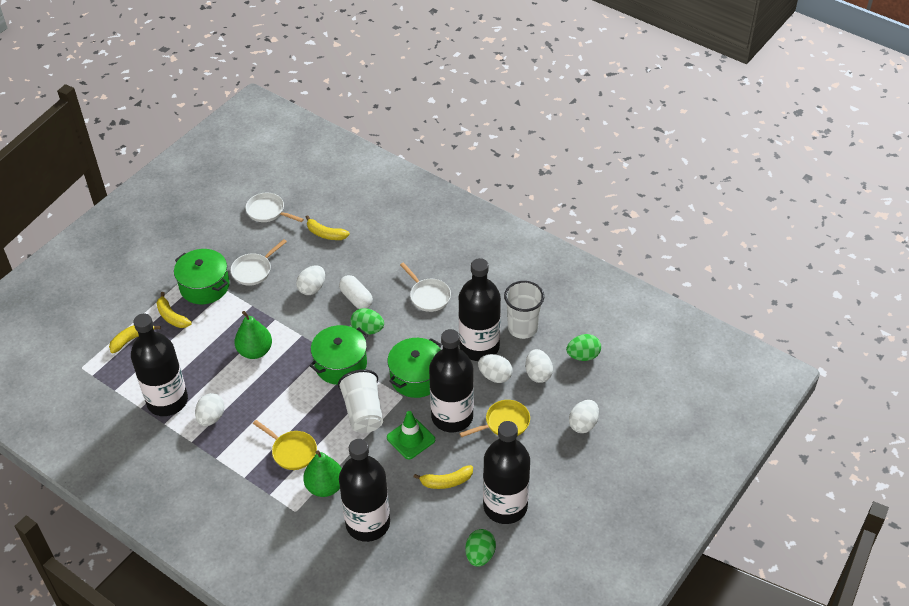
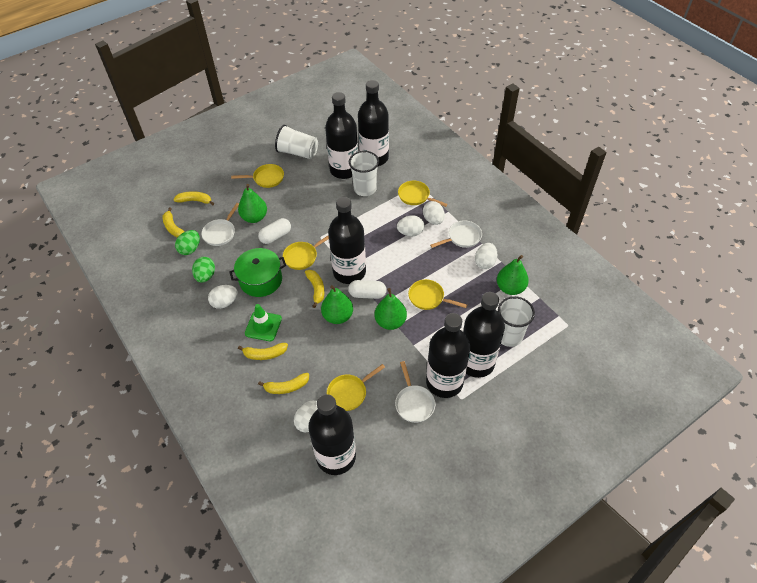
black bottle: [131,314,188,416] [339,439,390,542] [429,329,474,432] [459,258,501,361] [483,421,530,524] = 5 -> [308,394,356,475] [325,92,358,179] [328,197,366,284] [358,80,389,166] [426,313,470,398] [463,292,505,378] = 6
green egg: [350,308,384,335] [465,529,496,567] [566,334,601,361] = 3 -> [175,230,200,255] [192,257,215,283] = 2
green pear: [234,311,272,359] [303,450,342,497] = 2 -> [238,184,267,223] [321,285,353,324] [375,288,407,330] [497,255,529,295] = 4
green pot: [174,249,230,304] [309,325,368,385] [388,338,442,398] = 3 -> [229,248,286,297] = 1
white capsule: [339,275,373,309] = 1 -> [258,218,291,244] [348,280,387,299] = 2
white cup: [338,369,383,433] [504,281,544,339] = 2 -> [275,125,318,159] [349,151,379,196] [498,296,535,347] = 3
yellow banana: [109,325,161,353] [156,292,192,328] [305,215,350,240] [414,465,473,489] = 4 -> [163,207,185,238] [173,191,214,205] [238,343,288,360] [258,373,309,394] [305,270,325,308] = 5
yellow pan: [253,420,317,470] [459,400,530,437] = 2 -> [231,164,284,188] [283,235,329,270] [327,364,385,411] [398,181,448,207] [408,279,467,310] = 5

